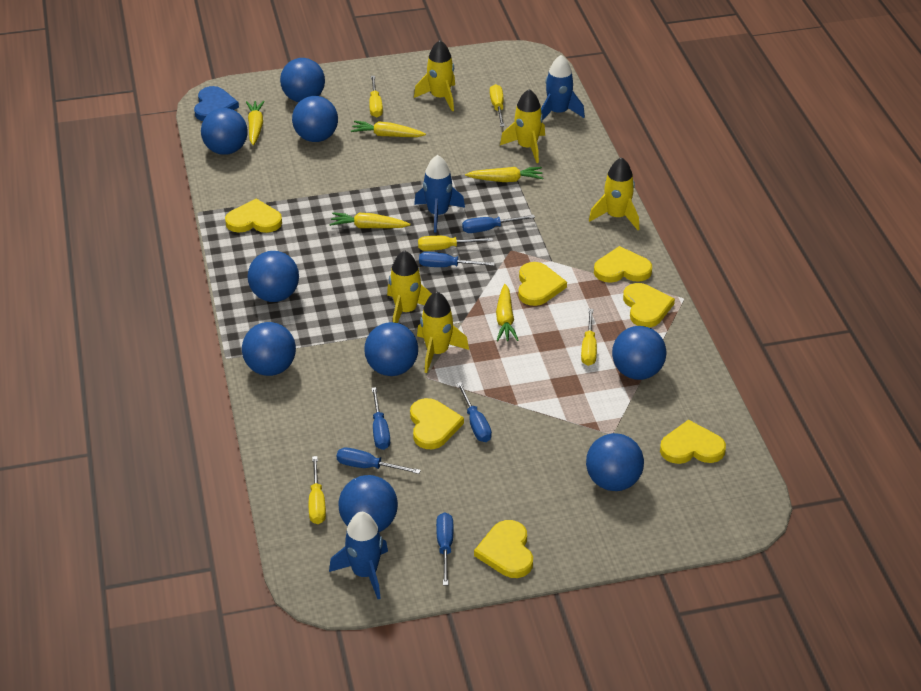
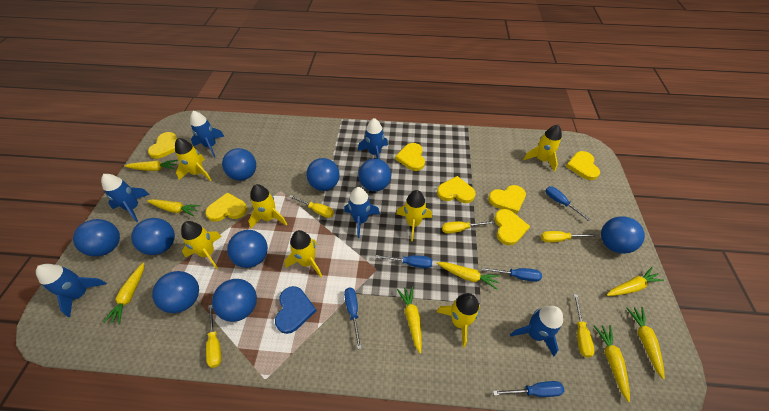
blue rocket: [329,512,388,599] [414,155,465,232] [541,55,585,120] = 3 -> [36,264,107,317] [101,174,150,222] [190,111,225,158] [344,187,380,238] [358,118,388,159] [510,306,563,356] = 6
blue screwdriver: [337,447,421,474] [372,387,390,450] [419,252,495,267] [436,512,453,586] [457,382,492,442] [462,215,535,233] = 6 -> [344,288,362,349] [375,255,432,268] [482,267,542,282] [493,381,564,397] [545,186,591,221] = 5
yellow carrot: [246,101,265,145] [330,212,410,228] [351,121,426,137] [465,167,543,182] [496,284,519,341] = 5 -> [103,263,144,324] [124,160,178,171] [147,199,200,216] [397,286,422,354] [437,262,500,290] [594,325,630,402] [607,267,664,296] [626,307,665,379] = 8
yellow rocket: [387,250,432,323] [414,40,455,111] [417,292,469,373] [500,89,545,163] [589,157,639,230] = 5 -> [175,138,211,181] [181,221,222,269] [249,184,287,228] [284,230,322,277] [396,190,432,241] [437,293,480,347] [523,125,562,172] = 7

